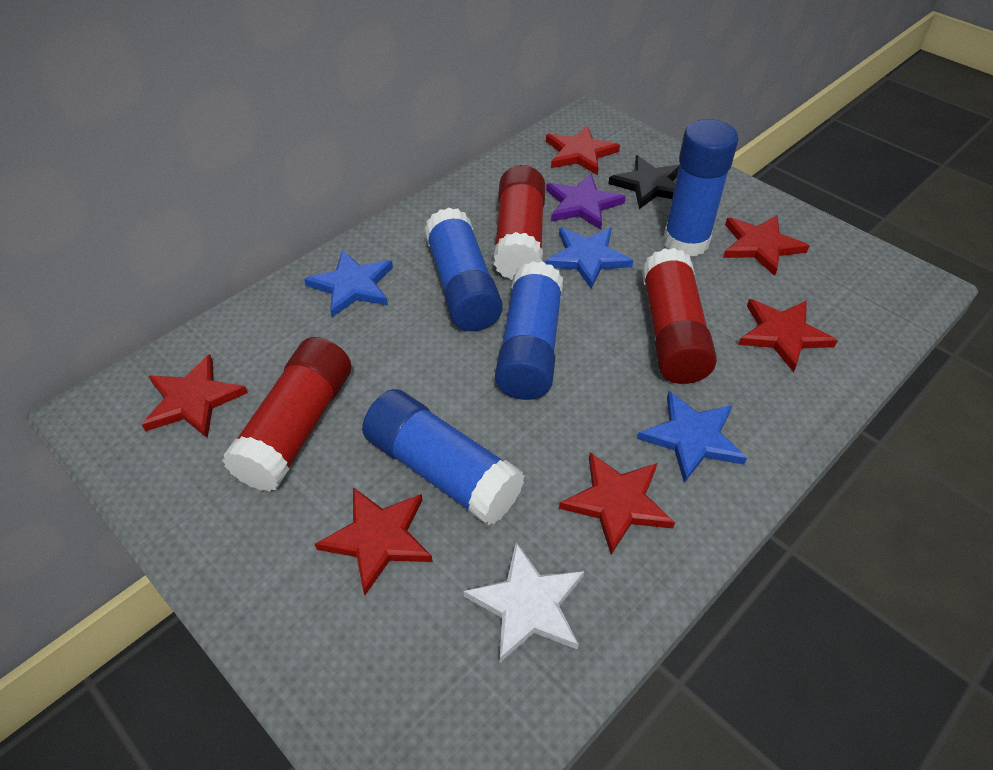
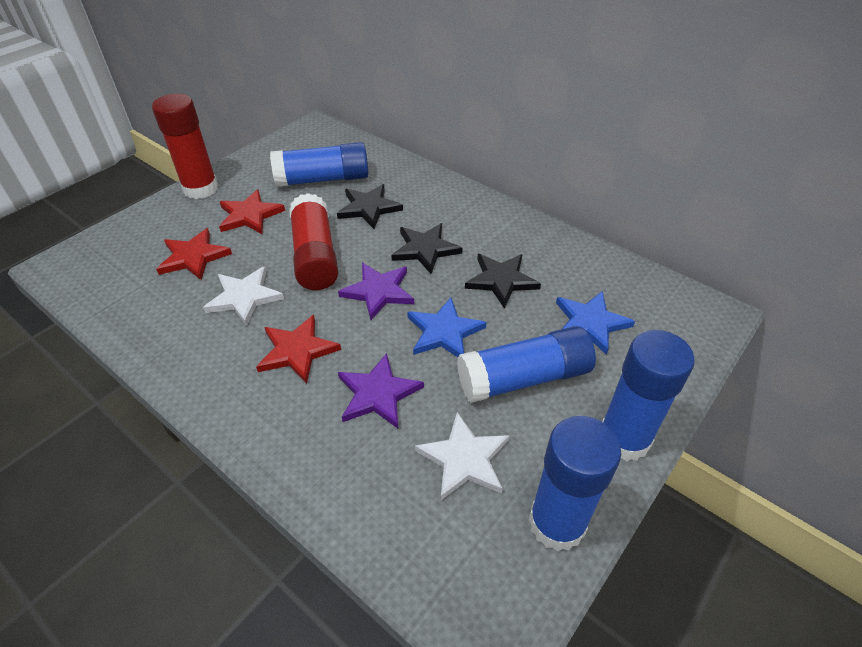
black star: [608,155,679,209] = 1 -> [337,184,403,229] [391,223,463,274] [465,254,541,308] = 3
blue star: [304,250,393,317] [545,228,633,289] [637,391,747,483] = 3 -> [407,297,487,357] [556,291,635,355] = 2
purple star: [546,174,626,230] = 1 -> [338,263,414,320] [338,353,424,428] = 2
red glue stick: [222,337,351,492] [493,165,545,280] [642,248,717,384] = 3 -> [152,94,218,199] [289,193,339,290] = 2
red star: [142,354,248,438] [315,487,433,595] [546,125,620,175] [559,452,675,555] [723,215,809,276] [738,299,838,372] = 6 -> [156,228,232,280] [219,190,285,234] [256,315,341,384] = 3
white star: [464,542,584,662] = 1 -> [203,266,284,326] [415,412,509,500] = 2

